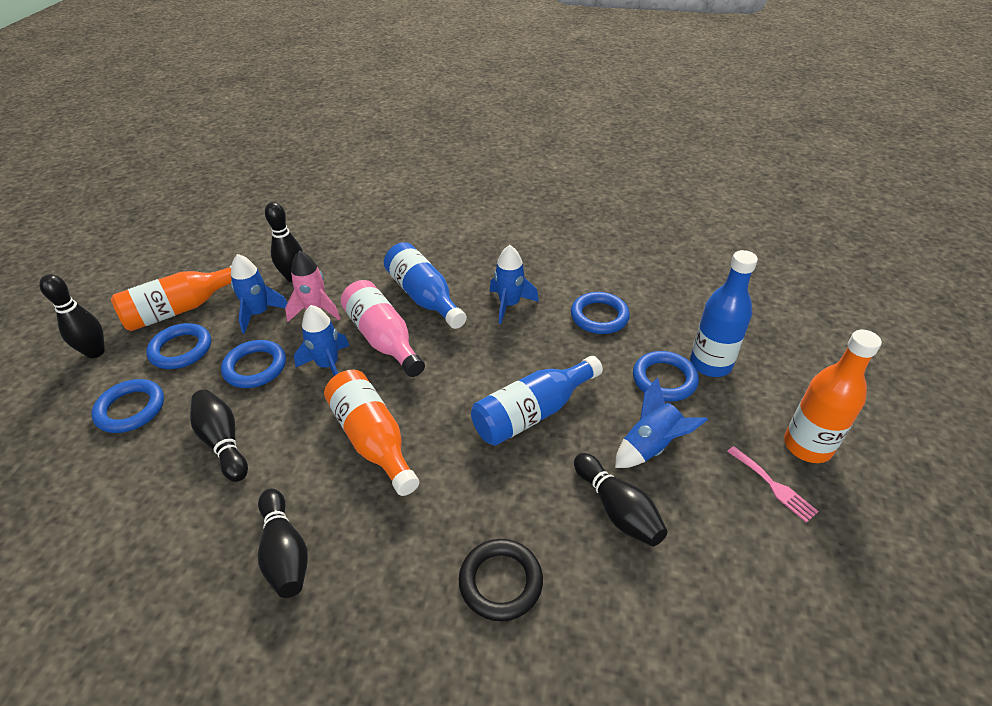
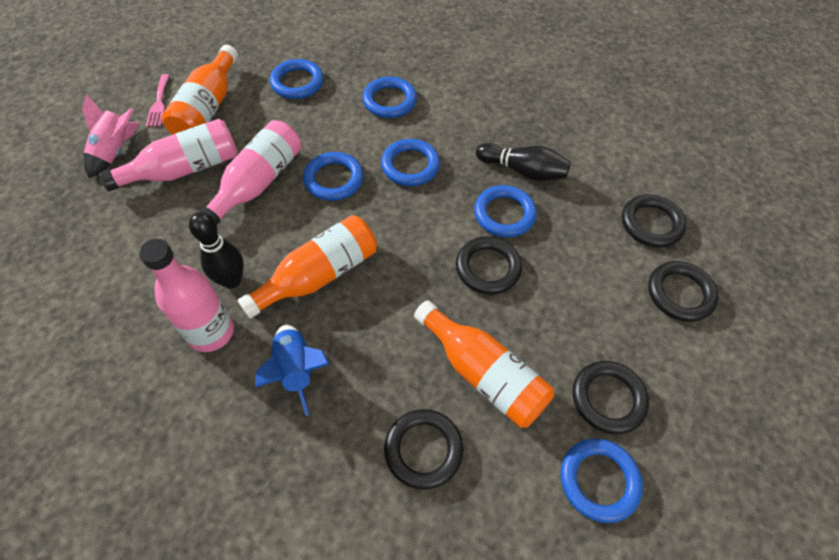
black bowling pin: [39,274,105,358] [190,389,248,482] [258,489,308,598] [265,202,303,282] [574,453,668,546] = 5 -> [189,212,244,289] [476,143,571,181] = 2
black ring: [459,539,543,621] = 1 -> [384,409,463,490] [456,236,522,295] [573,361,649,434] [622,194,686,247] [648,261,719,322] = 5
blue bottle: [384,242,467,329] [471,356,603,446] [690,250,758,377] = 3 -> none = 0
blue ring: [91,379,164,433] [146,323,211,369] [221,340,286,388] [571,292,630,334] [633,351,699,402] = 5 -> [270,59,324,99] [303,152,363,201] [362,77,417,118] [381,139,440,186] [474,185,537,237] [561,439,643,523] = 6
blue rocket: [231,254,287,334] [294,305,349,376] [490,245,539,324] [615,377,708,468] = 4 -> [255,325,330,416] = 1
pink bottle: [341,280,425,377] = 1 -> [99,119,238,191] [139,239,234,352] [199,120,301,225] = 3

